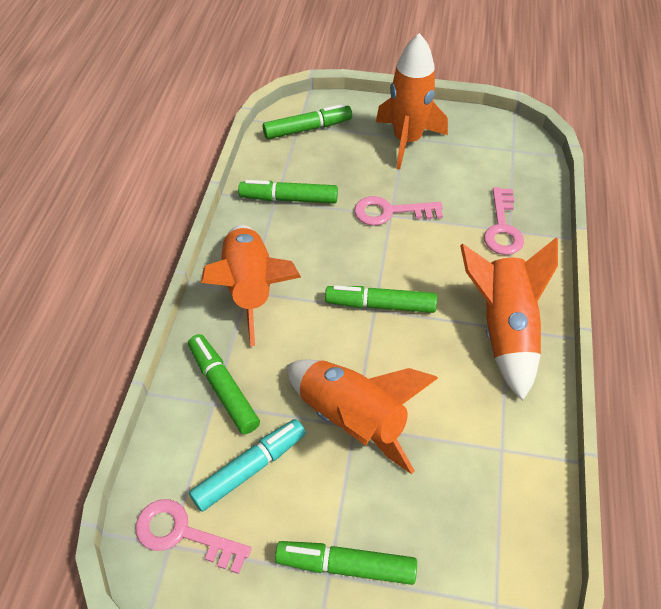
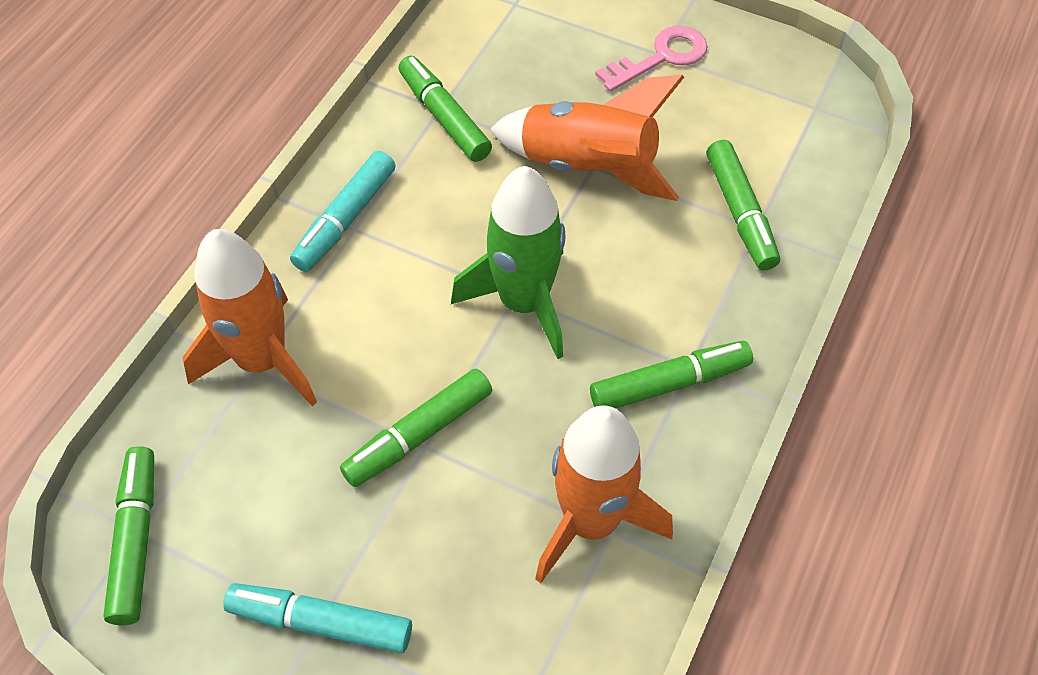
green rocket: none = 0 -> [451,166,566,359] = 1
orange rocket: [201,225,301,346] [286,359,438,474] [376,33,448,169] [460,237,558,401] = 4 -> [182,229,317,406] [490,75,684,201] [535,405,673,583] = 3
pink key: [135,499,251,574] [354,196,443,225] [484,187,524,255] = 3 -> [595,26,708,92] = 1
turquoise marker: [189,419,306,512] = 1 -> [224,583,412,653] [290,151,395,272] = 2

